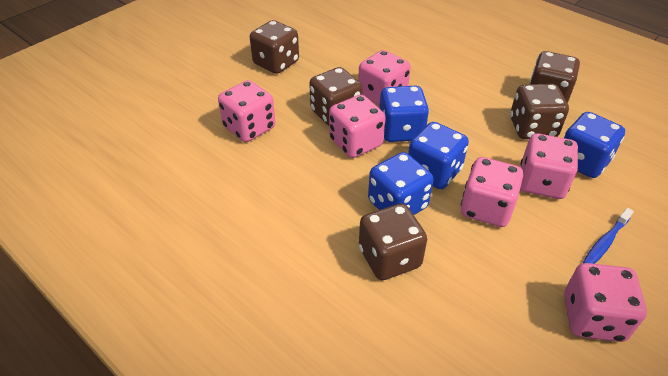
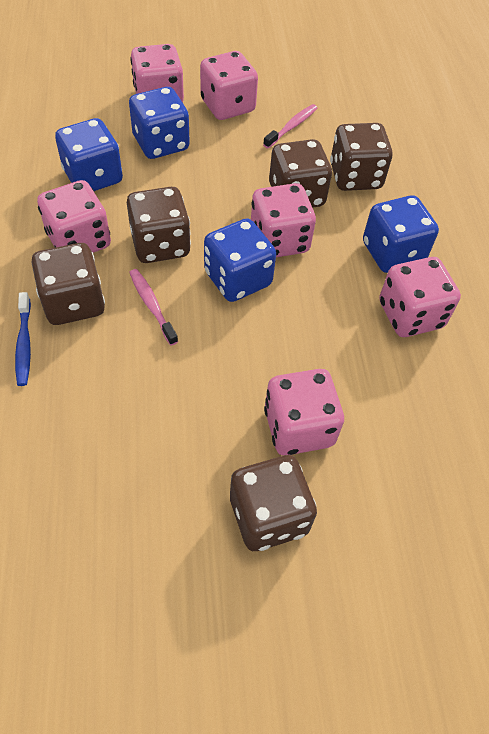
pink toothbrush: none = 0 -> [129,269,178,345] [263,104,317,149] = 2

